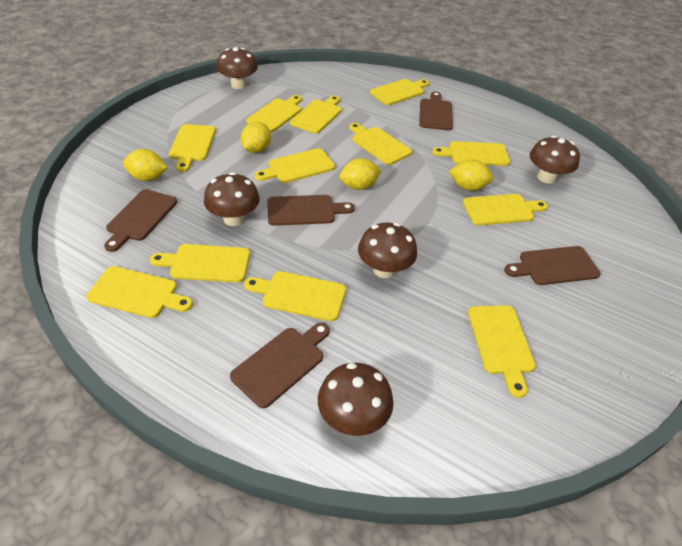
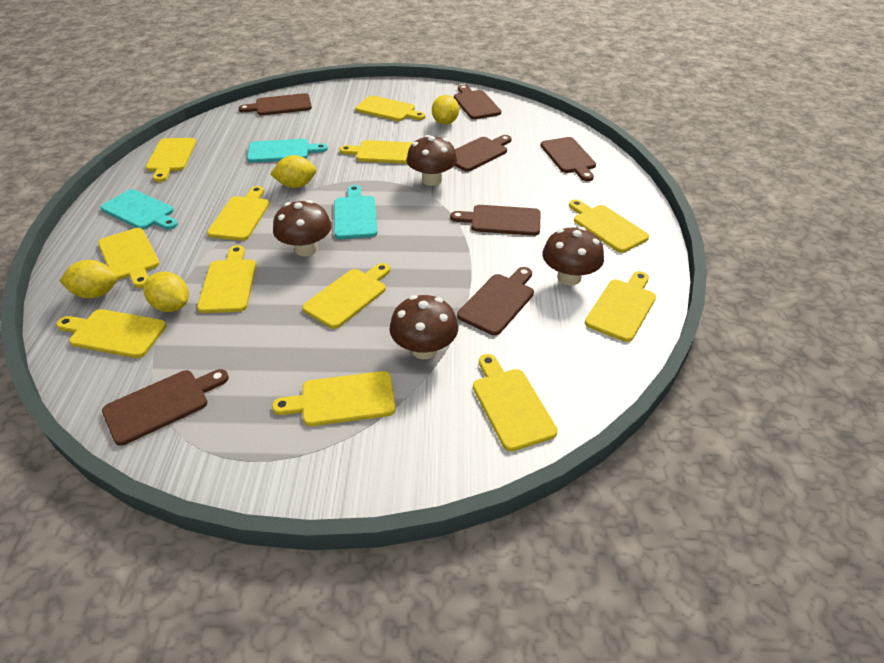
brown cutting board: [104,189,177,252] [230,323,330,408] [267,195,355,226] [419,92,453,130] [504,246,601,285] = 5 -> [102,369,229,446] [239,93,312,115] [450,205,541,236] [454,85,501,119] [455,135,512,172] [457,267,534,335] [540,137,596,181] = 7
brown mushroom: [204,172,260,226] [217,47,258,89] [318,363,394,436] [358,223,417,278] [530,136,580,184] = 5 -> [273,200,332,256] [390,295,458,359] [406,135,457,186] [542,227,604,285] = 4
turquoise cutting board: none = 0 -> [101,189,178,230] [247,139,328,163] [334,185,378,239] = 3

